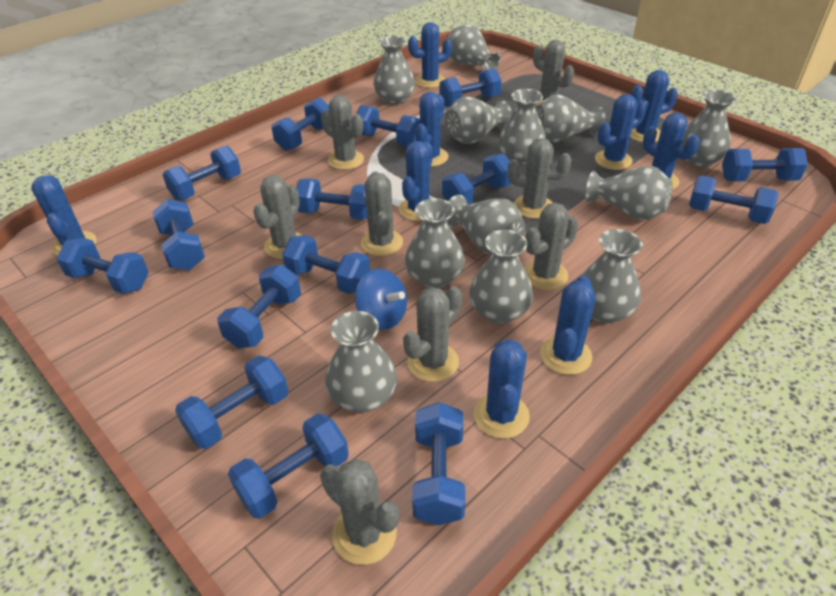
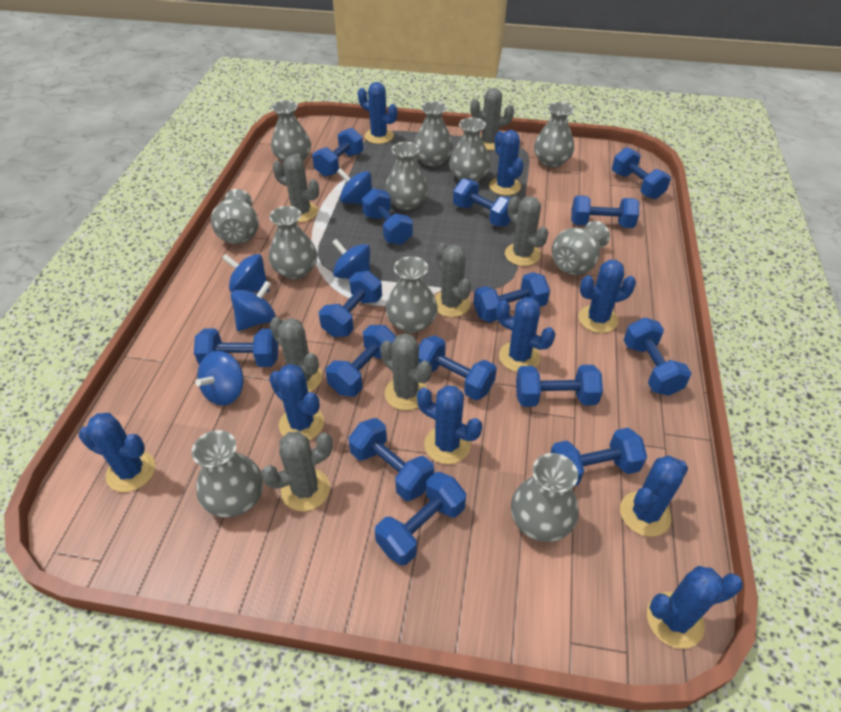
blue spinning top: [355,269,407,330] = 1 -> [195,351,244,406] [222,254,269,292] [231,281,276,331] [332,239,370,279] [337,168,372,205] = 5
grey cactus: [253,175,302,259] [320,459,399,565] [321,95,364,170] [361,172,403,256] [403,286,462,382] [507,138,571,219] [524,203,578,290] [533,40,574,105] = 8 -> [261,431,333,511] [270,317,323,393] [273,155,319,222] [380,333,432,410] [435,243,471,317] [470,88,514,150] [505,196,549,266] = 7
grey vase: [325,311,397,412] [373,36,415,105] [405,198,465,288] [445,96,512,144] [446,195,525,255] [448,24,501,71] [469,230,533,324] [498,89,546,166] [536,95,605,142] [581,229,643,323] [586,166,672,220] [681,89,736,168] = 12 -> [191,430,263,518] [211,189,259,244] [269,206,317,280] [271,100,311,163] [385,142,428,210] [385,256,438,333] [414,101,453,167] [449,117,491,182] [511,453,579,542] [534,102,574,168] [552,221,610,275] = 11

